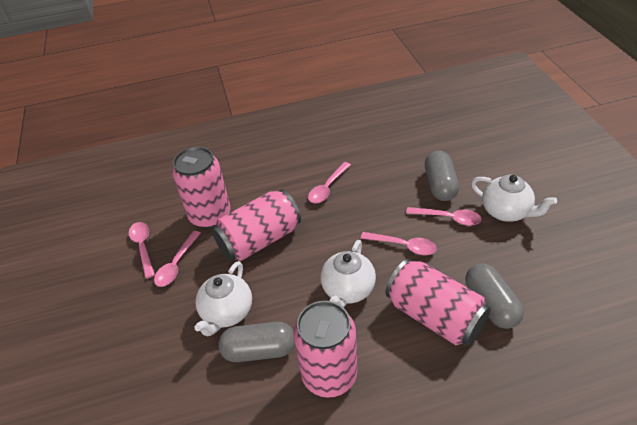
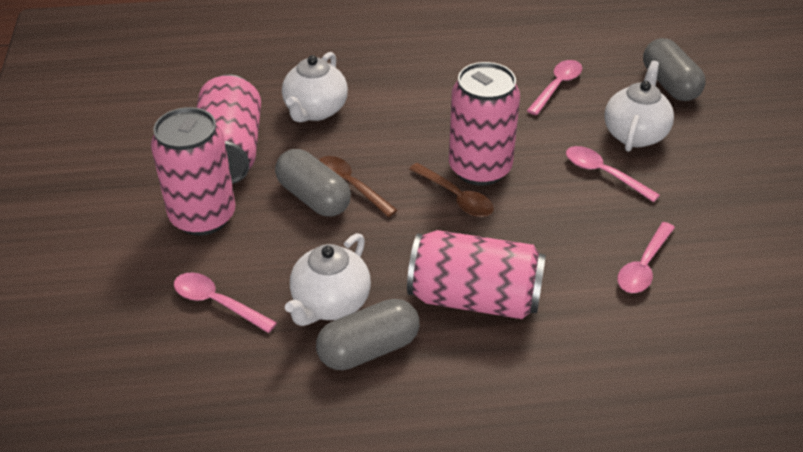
brown spoon: none = 0 -> [319,156,397,217] [409,163,494,217] = 2
pink spoon: [129,222,155,279] [154,231,201,287] [308,162,351,203] [361,232,437,255] [406,207,482,226] = 5 -> [174,272,277,333] [527,60,582,115] [566,146,660,202] [617,222,675,293] = 4

